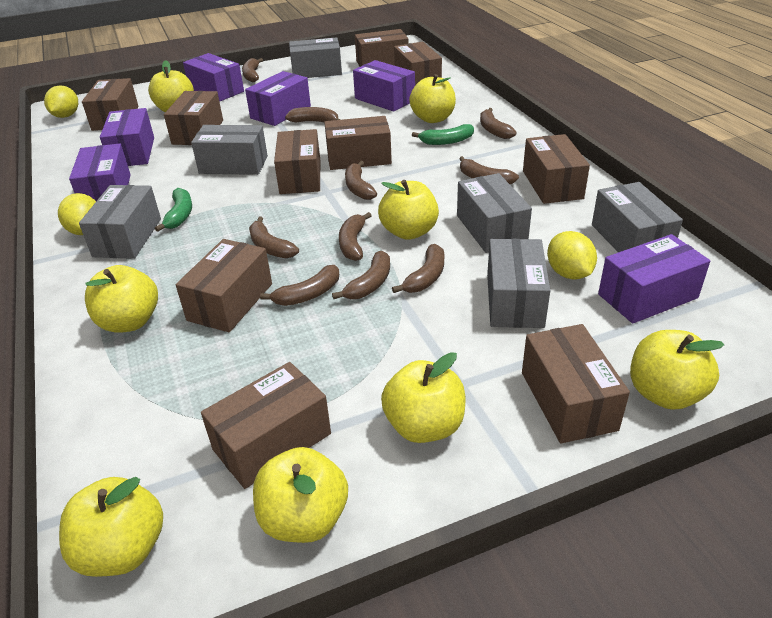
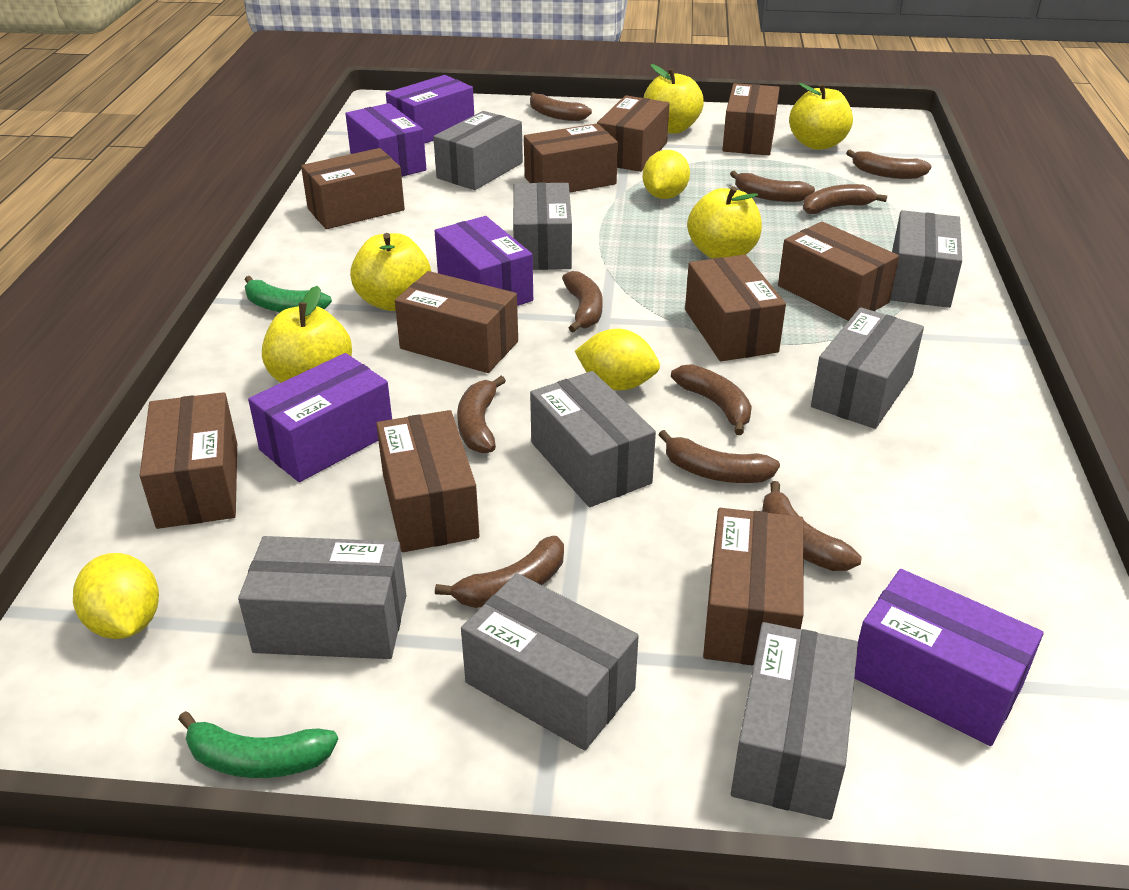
grey box: [79,185,161,259] [191,125,268,175] [289,37,342,78] [457,173,532,253] [487,239,550,328] [592,182,683,252] = 6 -> [238,536,406,659] [433,111,523,190] [461,573,639,750] [513,182,572,270] [530,371,656,507] [731,622,858,820] [811,307,924,429] [890,210,962,308] = 8
purple box: [69,144,131,201] [100,108,154,166] [183,53,244,102] [245,71,311,126] [353,60,415,112] [598,234,710,323] = 6 -> [248,353,392,482] [345,103,427,177] [386,75,474,144] [435,216,533,306] [855,569,1044,746] = 5
yellow apple: [59,477,163,577] [85,265,158,333] [148,60,194,112] [253,447,348,543] [378,180,439,240] [381,352,465,443] [409,74,456,123] [630,330,724,410] = 8 -> [262,286,352,383] [350,233,431,311] [644,64,704,134] [687,186,762,259] [789,83,853,150] = 5

